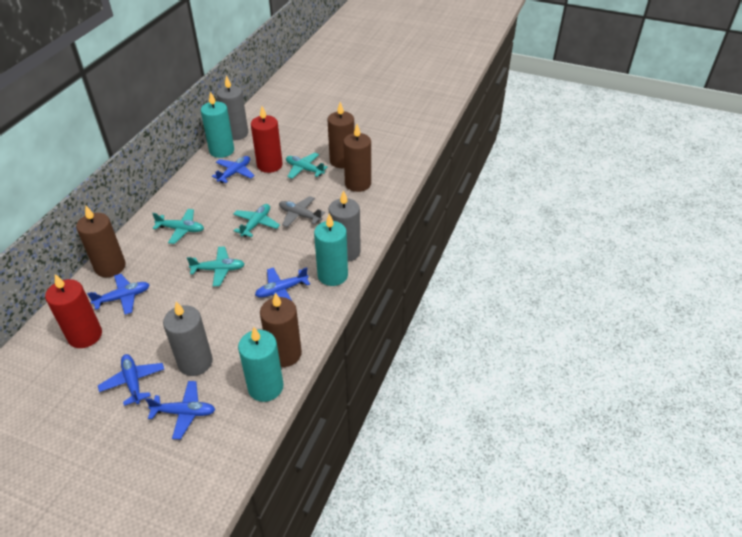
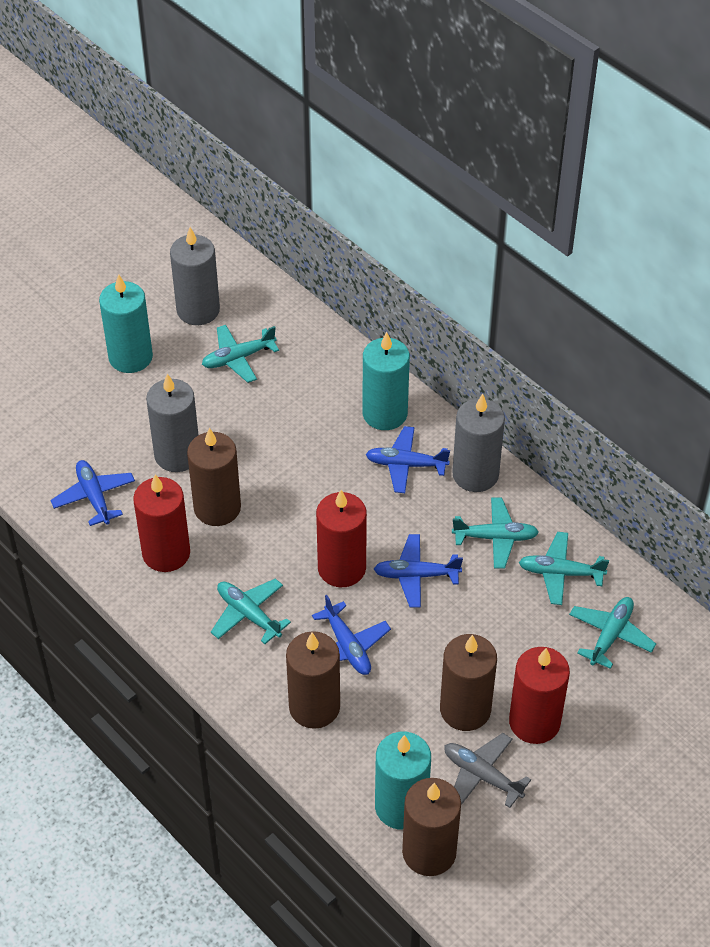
blue plane: [87,274,150,315] [98,354,164,406] [145,381,215,439] [212,156,255,183] [255,267,310,302] = 5 -> [50,460,135,526] [312,595,391,675] [366,426,450,493] [374,534,463,608] = 4
red candle: [45,274,102,348] [251,106,283,173] = 2 -> [133,474,190,572] [316,490,367,587] [509,647,570,744] = 3
turquoise plane: [152,209,204,244] [187,247,245,286] [233,204,280,237] [286,153,328,179] = 4 -> [202,325,279,383] [211,579,291,644] [452,497,539,569] [519,532,609,605] [569,597,656,669] = 5

